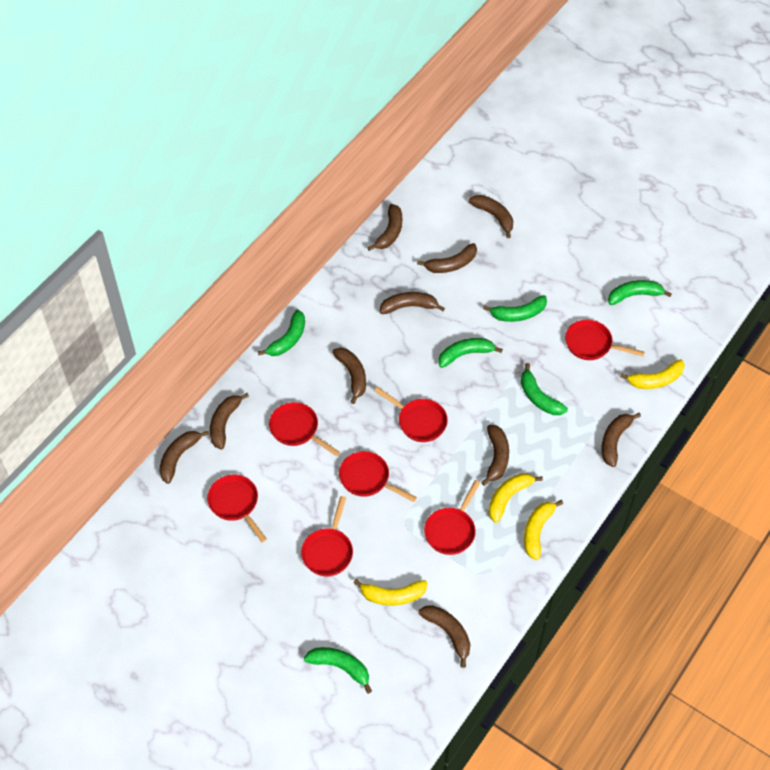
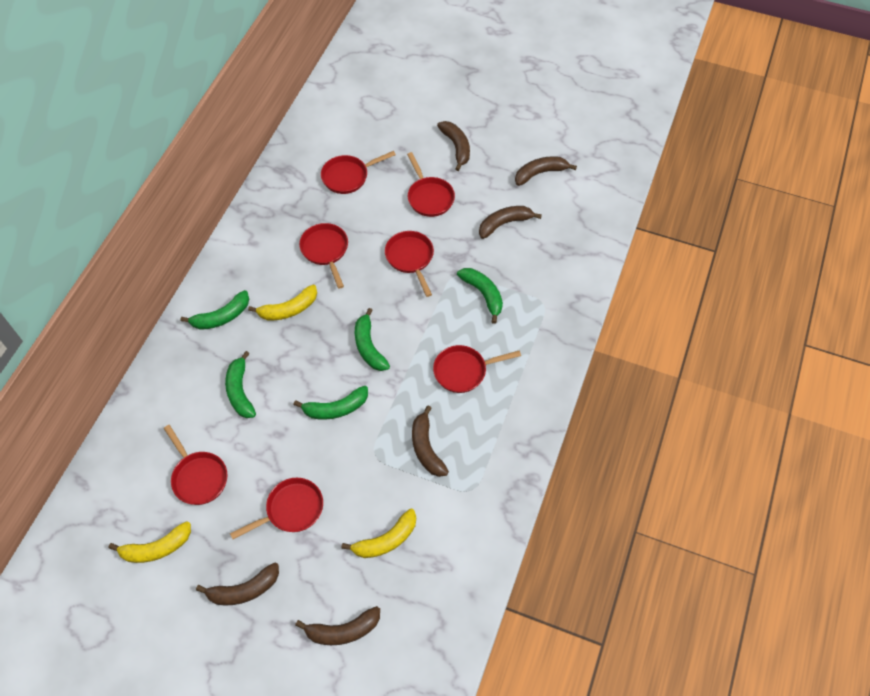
brown banana: [159,431,209,484] [210,393,249,449] [332,347,366,404] [367,204,402,251] [380,292,445,314] [417,243,477,273] [418,605,470,668] [469,195,513,238] [481,424,509,486] [601,413,641,467] = 10 -> [196,563,279,606] [295,606,380,645] [412,406,449,477] [437,121,470,171] [479,206,542,239] [515,156,577,186] = 6
green banana: [258,310,305,356] [304,647,372,694] [438,338,503,368] [483,295,547,322] [521,363,568,415] [608,280,672,305] = 6 -> [180,290,249,330] [225,351,256,418] [293,386,368,420] [355,308,390,371] [457,268,503,324] = 5
yellow banana: [353,579,428,605] [489,473,543,523] [524,500,563,560] [620,359,685,389] = 4 -> [109,521,191,563] [248,285,317,320] [341,508,416,558] = 3

